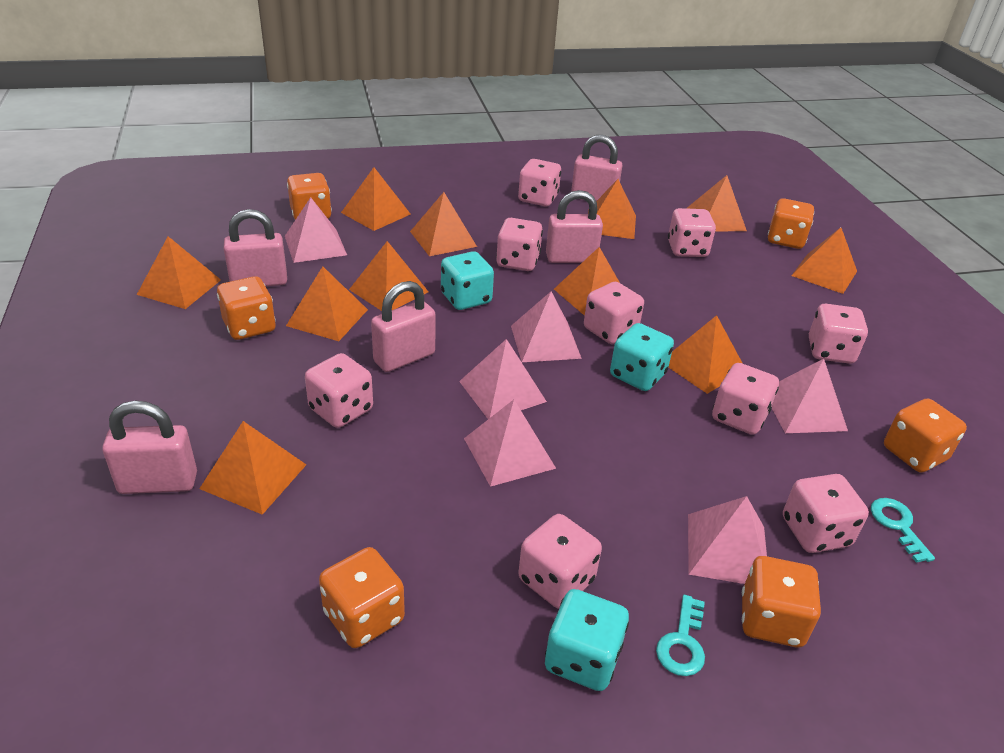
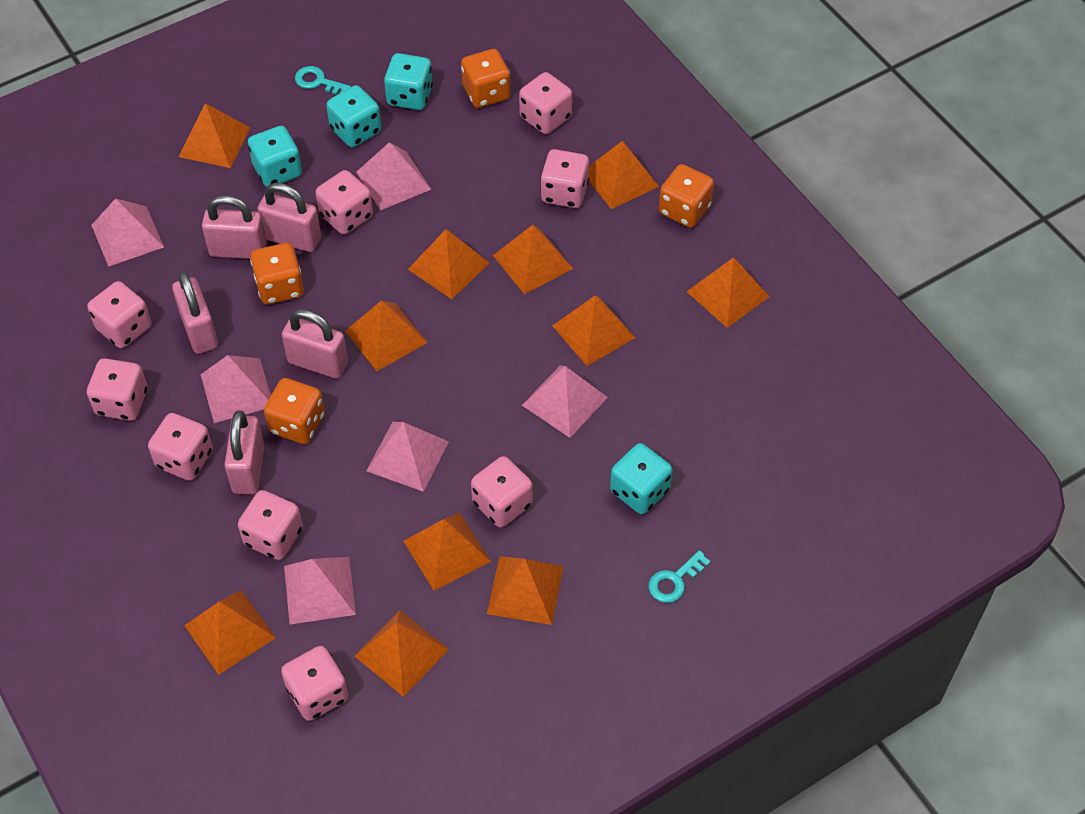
orange dice: [217,276,276,340] [287,173,332,220] [319,547,405,648] [742,556,821,647] [768,198,814,249] [884,399,967,473] = 6 -> [250,243,304,304] [264,378,325,444] [461,49,510,108] [659,164,714,228] = 4
turquoise dice: [441,251,494,310] [545,589,629,691] [610,323,674,391] = 3 -> [248,126,302,187] [326,85,381,147] [384,53,433,110] [610,443,673,514] = 4

